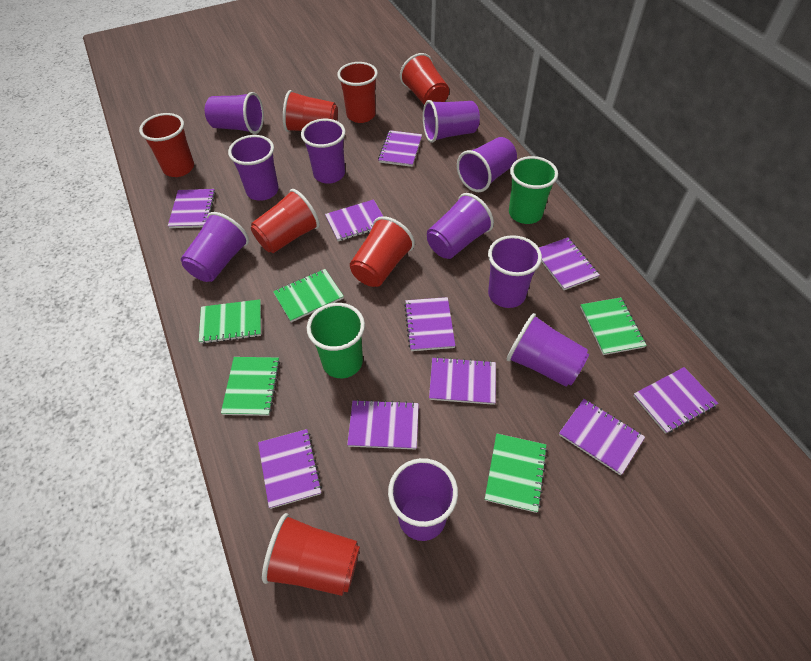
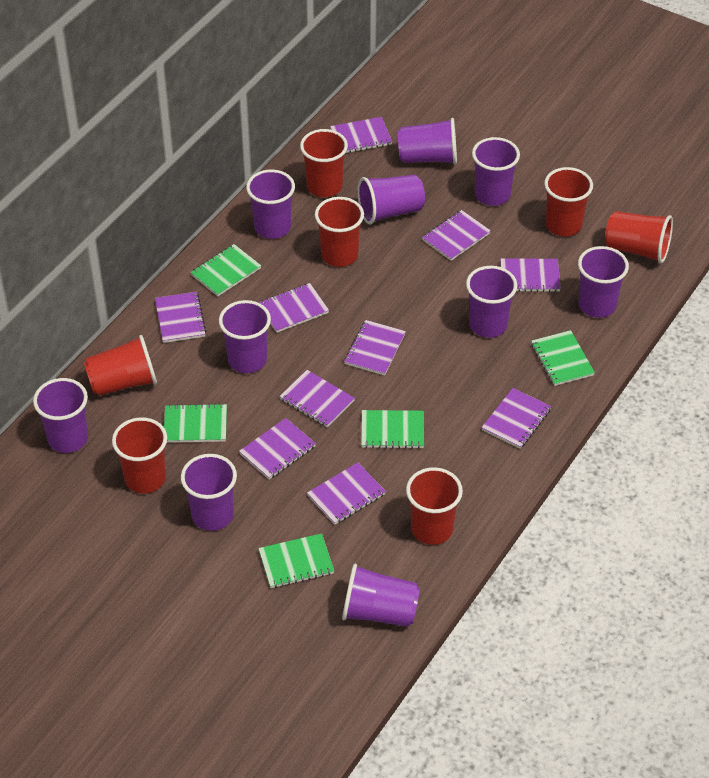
green cup: [307,303,365,378] [509,156,558,224] = 2 -> none = 0

